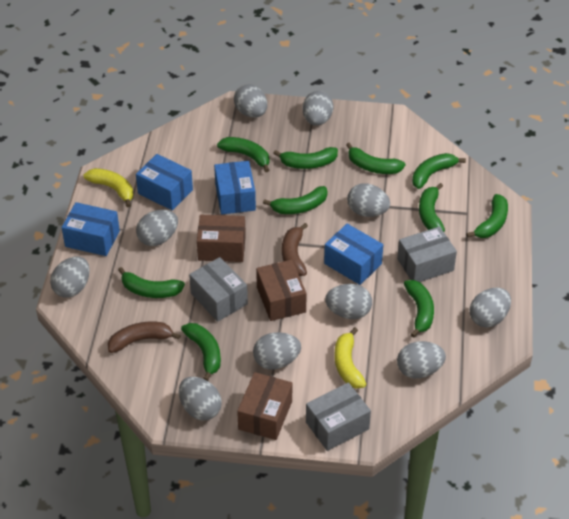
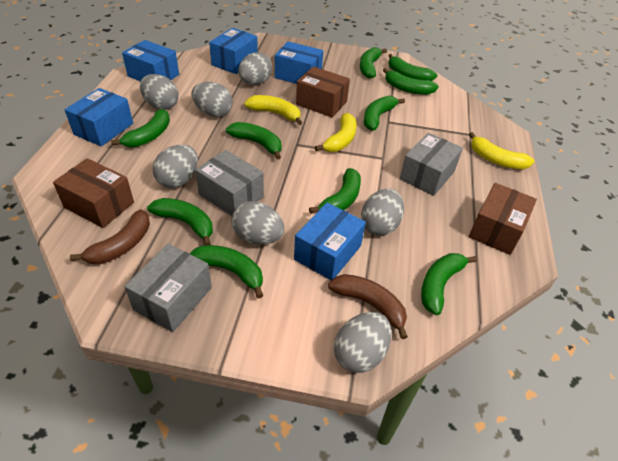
blue box: [61,202,120,256] [136,154,193,210] [214,161,256,215] [324,224,383,285] = 4 -> [65,88,133,146] [122,40,179,82] [209,28,258,74] [275,41,323,84] [294,202,366,280] = 5
grey egg: [50,256,90,298] [136,210,178,246] [179,377,222,420] [234,84,267,117] [253,332,301,369] [303,91,333,126] [325,284,372,319] [347,183,390,217] [397,341,446,378] [470,288,511,328] = 10 -> [140,74,179,110] [152,145,198,188] [191,82,233,117] [231,201,284,245] [238,52,272,85] [334,312,392,373] [361,188,404,236] = 7
yellow banana: [84,168,133,207] [334,327,366,389] = 2 -> [244,95,303,125] [315,113,357,152] [469,132,535,169] = 3

